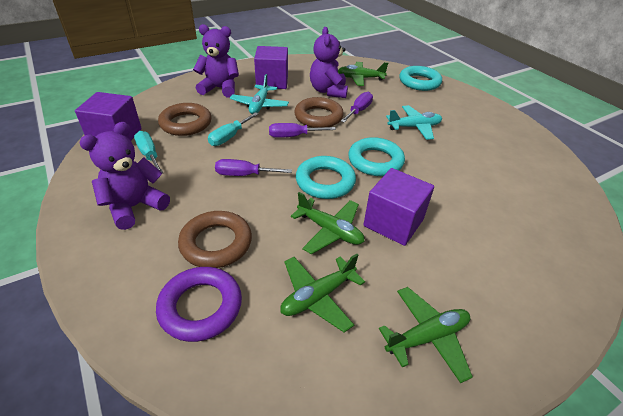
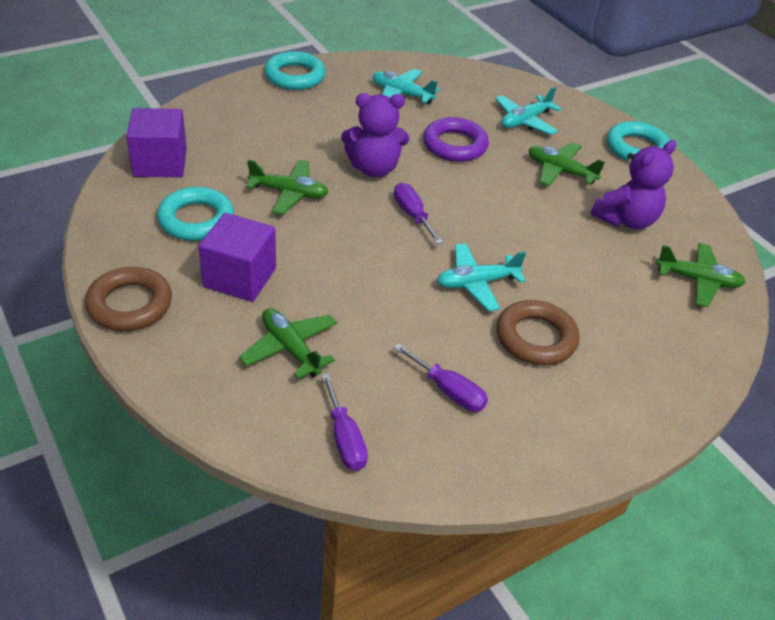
brown ring: [158,103,212,136] [178,211,252,268] [294,97,344,128] = 3 -> [85,267,172,331] [496,300,579,366] = 2
purple cube: [75,92,142,141] [254,46,288,89] [363,168,434,246] = 3 -> [126,108,187,177] [198,213,276,302] = 2
purple teddy bear: [79,122,170,230] [193,24,239,98] [310,27,348,98] = 3 -> [341,93,409,177] [591,140,676,230] = 2
turquoise plane: [230,74,289,114] [386,105,442,140] = 2 -> [372,69,439,104] [437,243,526,311] [495,86,562,135] = 3
turquoise screwdriver: [134,131,163,173] [208,112,258,146] = 2 -> none = 0

